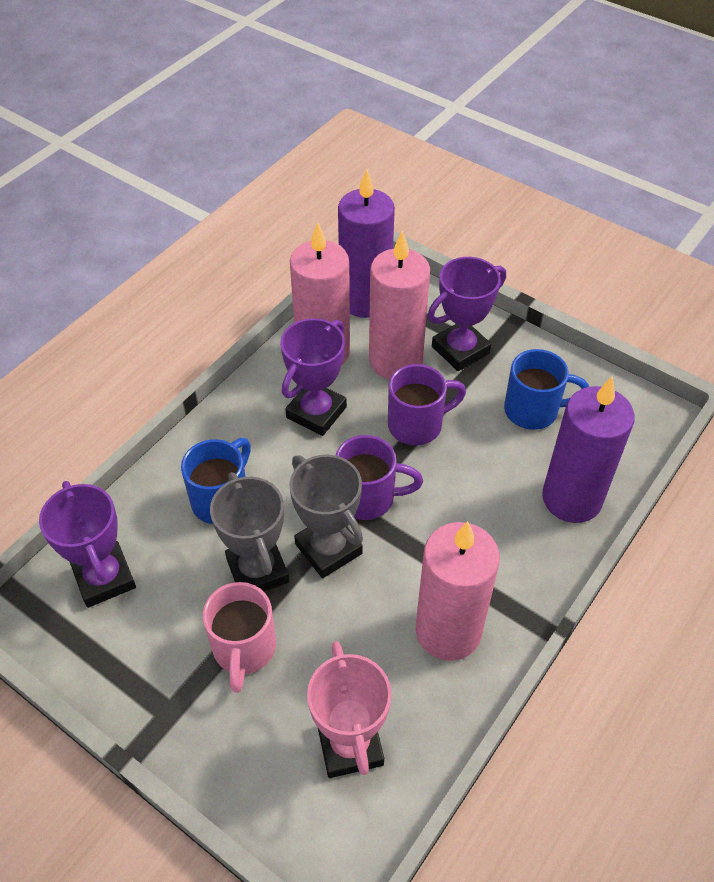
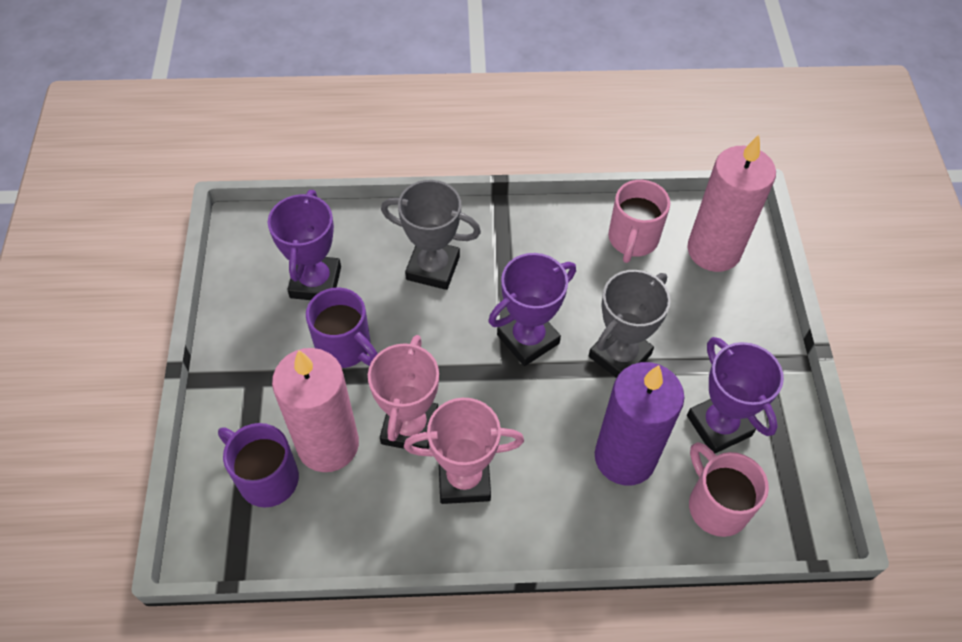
blue mug: [181,438,251,524] [504,349,589,430] = 2 -> none = 0
pink candle: [290,222,350,366] [369,231,430,379] [416,521,500,661] = 3 -> [272,348,359,472] [687,135,776,272] = 2
pink mug: [203,582,276,693] = 1 -> [608,180,670,263] [689,442,769,537] = 2
pink trophy: [307,641,392,778] = 1 -> [368,335,439,449] [404,398,524,504] = 2
purple candle: [338,169,395,318] [542,376,635,523] = 2 -> [595,362,684,485] = 1

